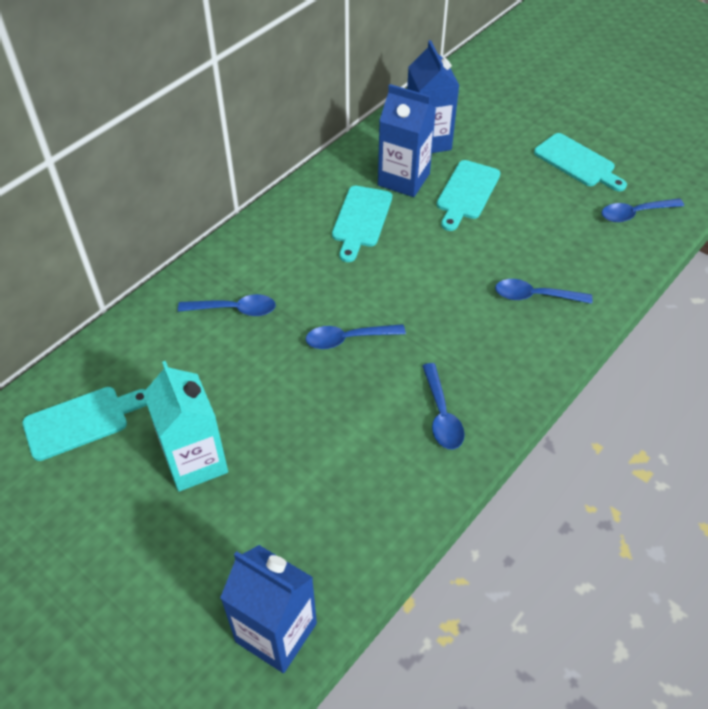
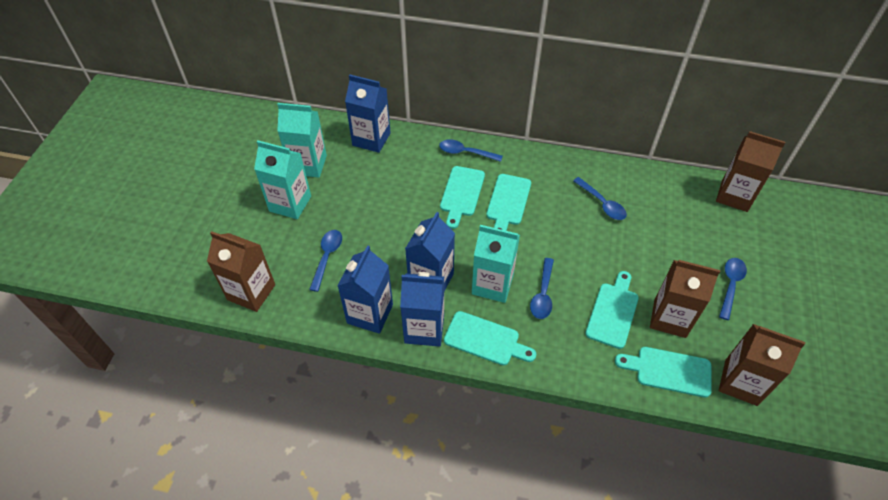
blue carton: [220,545,317,673] [378,84,436,197] [407,40,460,153] = 3 -> [338,245,393,334] [345,74,391,153] [400,272,444,347] [405,212,455,292] = 4
brown carton: none = 0 -> [207,231,275,312] [650,260,720,338] [716,131,785,212] [719,324,805,406] = 4
turquoise carton: [143,361,228,492] = 1 -> [254,141,311,219] [277,103,327,177] [472,225,520,303] = 3
turquoise cutting board: [22,387,147,461] [332,186,392,262] [437,160,500,231] [534,133,627,191] = 4 -> [440,166,485,229] [444,311,536,365] [486,174,531,231] [585,271,639,349] [615,347,711,398] = 5

